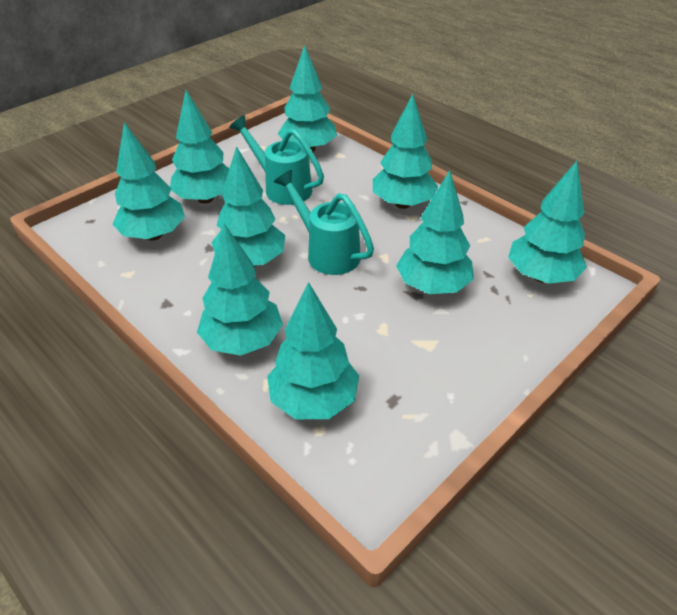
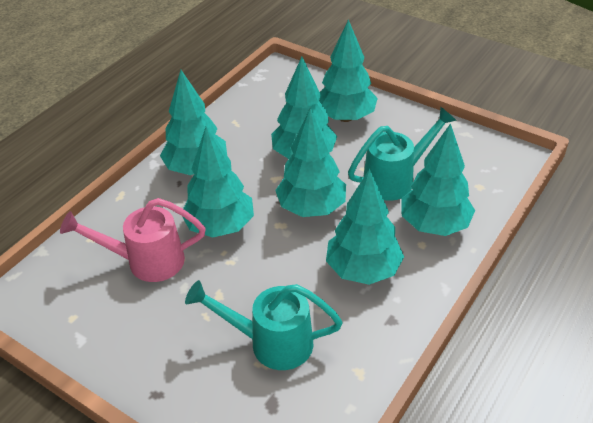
pink watering can: none = 0 -> [60,198,206,282] = 1
turquoise tree: [112,122,185,241] [170,90,229,204] [197,224,283,356] [211,146,285,267] [267,282,359,419] [278,45,337,152] [373,94,438,209] [396,170,474,294] [508,161,587,284] = 9 -> [160,70,227,175] [182,127,254,237] [271,57,337,159] [275,108,346,217] [319,19,378,122] [326,169,404,285] [402,123,475,236] = 7

